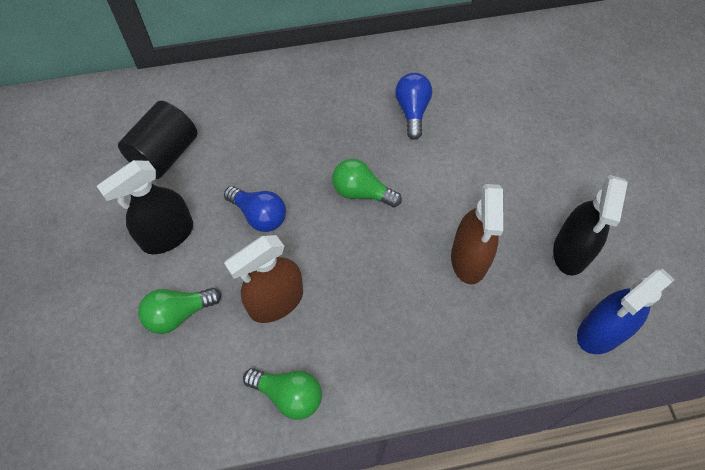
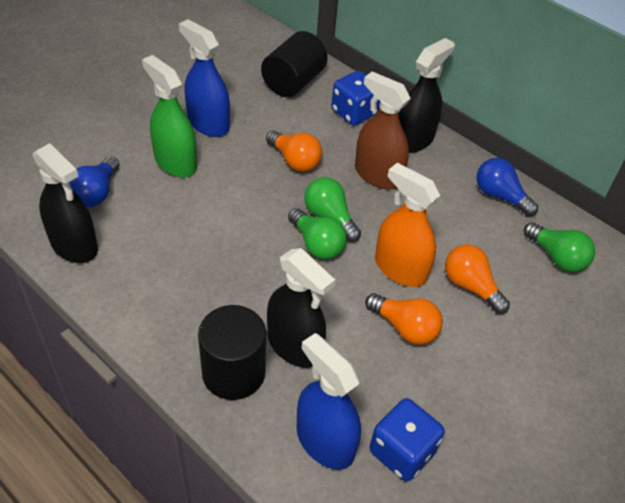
black cylinder: [118,101,198,179] = 1 -> [198,305,266,400] [261,31,328,97] = 2
black spray bottle: [97,160,193,254] [553,175,628,276] = 2 -> [33,143,98,263] [267,248,335,368] [399,38,455,153] = 3
blue dice: none = 0 -> [331,70,380,126] [369,398,445,482] = 2
blue spray bottle: [577,269,675,354] = 1 -> [179,19,230,137] [297,333,361,470] = 2
brown spray bottle: [224,235,303,323] [451,184,503,284] = 2 -> [355,72,411,189] = 1
green spray bottle: none = 0 -> [142,55,197,177] = 1
orange light bulb: none = 0 -> [266,130,322,172] [365,293,443,345] [445,244,510,314] = 3
orange spray bottle: none = 0 -> [375,163,440,287] = 1

